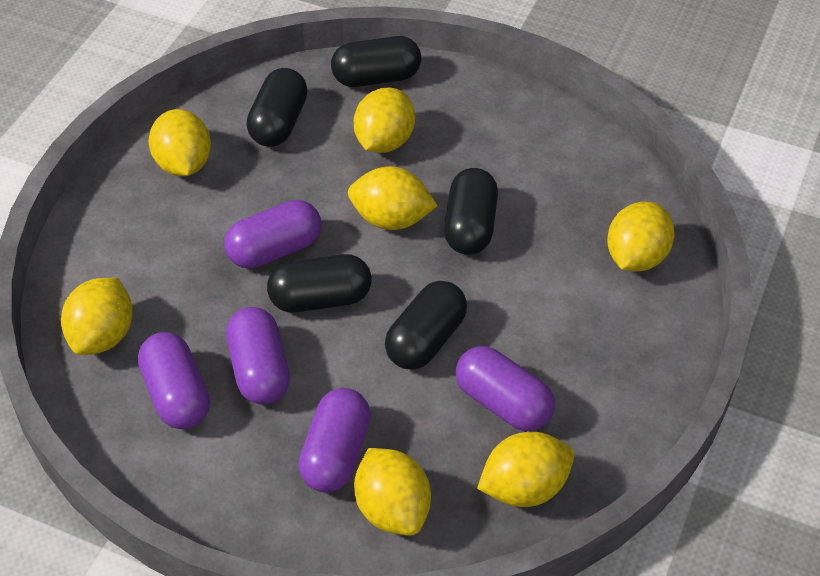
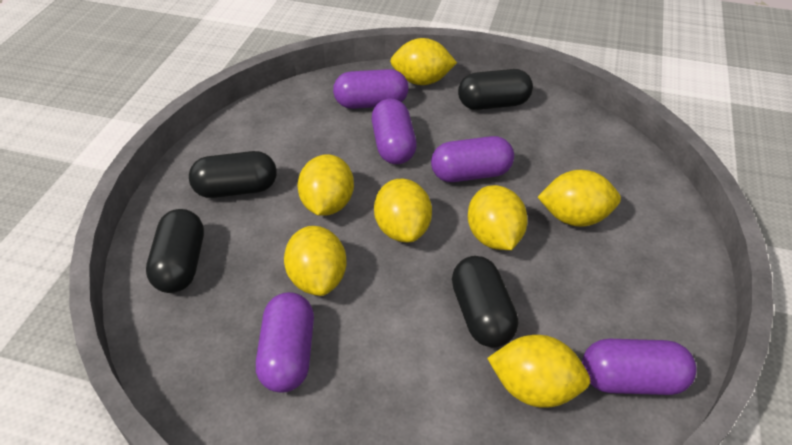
black capsule: [246,68,308,147] [267,254,372,313] [331,36,421,87] [385,281,467,370] [444,168,498,255] = 5 -> [146,209,204,293] [189,151,277,198] [452,256,518,348] [458,69,533,110] = 4

